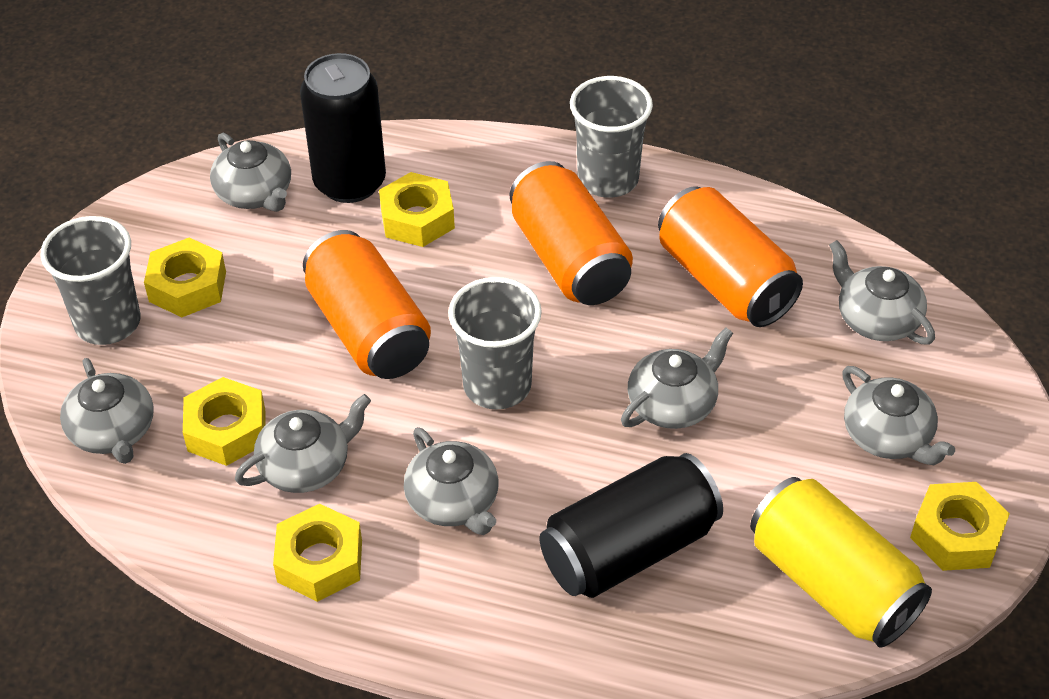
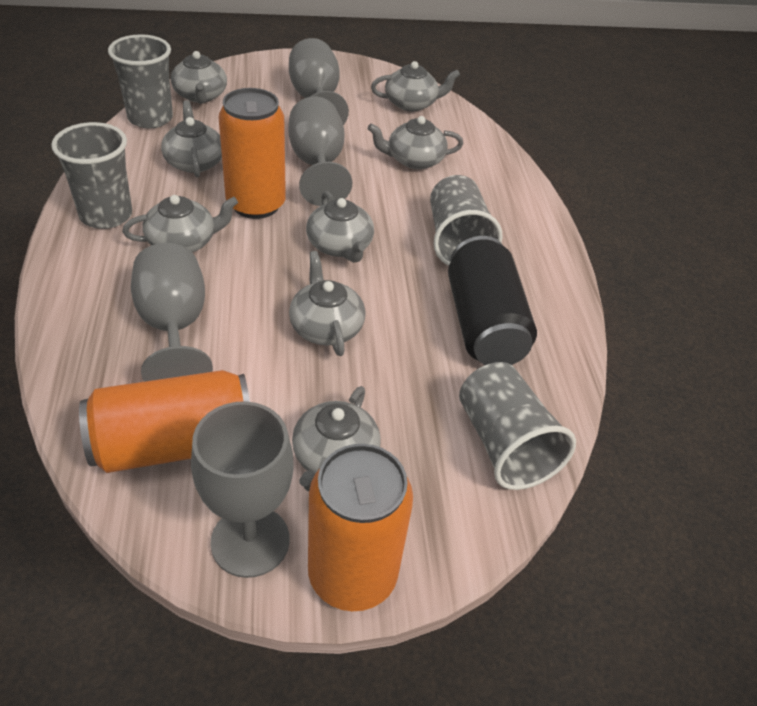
black can: [300,53,386,203] [540,453,723,598] = 2 -> [448,236,537,365] = 1
grey cup: [40,216,140,345] [448,277,542,410] [570,76,653,198] = 3 -> [51,122,132,229] [108,34,173,128] [430,175,503,266] [459,362,576,490] = 4
grey goblet: none = 0 -> [131,243,213,382] [191,401,294,578] [288,97,352,206] [289,38,349,125] = 4
grey teapot: [60,358,154,464] [210,133,291,212] [235,394,371,493] [404,427,499,535] [621,327,733,429] [829,240,935,345] [842,366,955,465] = 7 -> [122,195,238,252] [161,100,222,177] [171,51,227,104] [289,251,366,356] [292,386,381,491] [306,191,374,263] [368,116,463,169] [371,61,460,112] = 8
yellow can: [750,477,932,647] = 1 -> none = 0
yellow nut: [144,238,226,317] [183,377,266,466] [273,504,362,602] [379,172,455,247] [910,482,1010,571] = 5 -> none = 0

